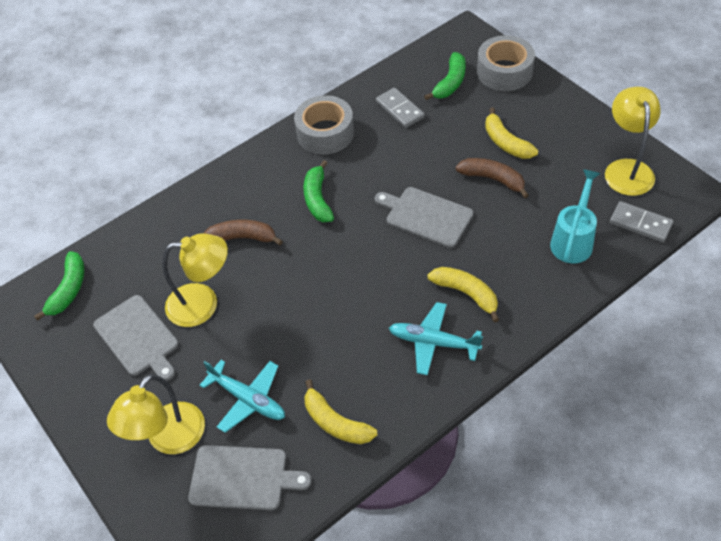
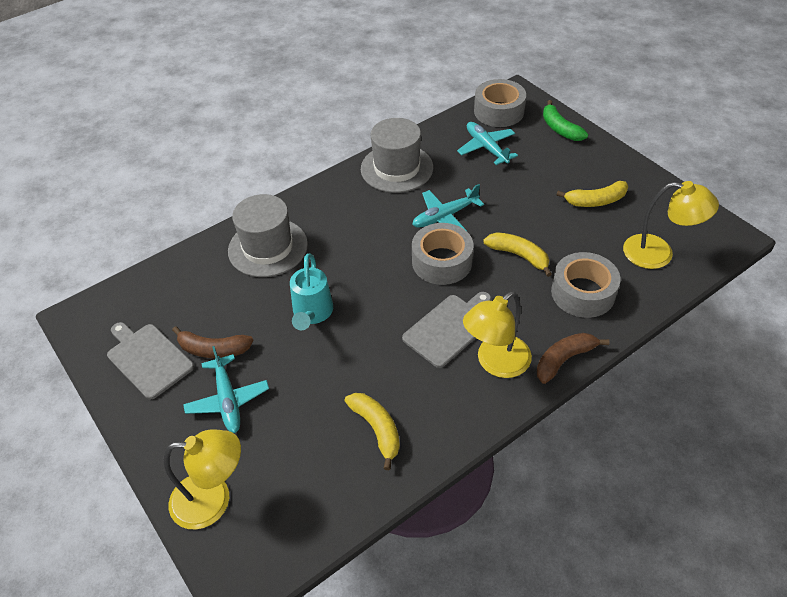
green banana: [34,251,85,321] [303,160,334,222] [424,52,466,100] = 3 -> [543,100,588,141] = 1
grey cutting board: [93,295,178,381] [188,445,312,510] [375,187,474,248] = 3 -> [107,322,194,400] [402,292,491,368] = 2
grey domino: [376,88,425,128] [610,201,673,242] = 2 -> none = 0
grey hat: none = 0 -> [228,194,308,277] [361,118,433,193] = 2
grey tape: [294,95,354,154] [477,35,535,91] = 2 -> [412,223,473,285] [474,79,526,127] [551,252,621,318] = 3
turquoise plane: [200,360,285,433] [389,302,483,375] = 2 -> [183,346,269,433] [412,184,484,231] [457,122,518,165] = 3

